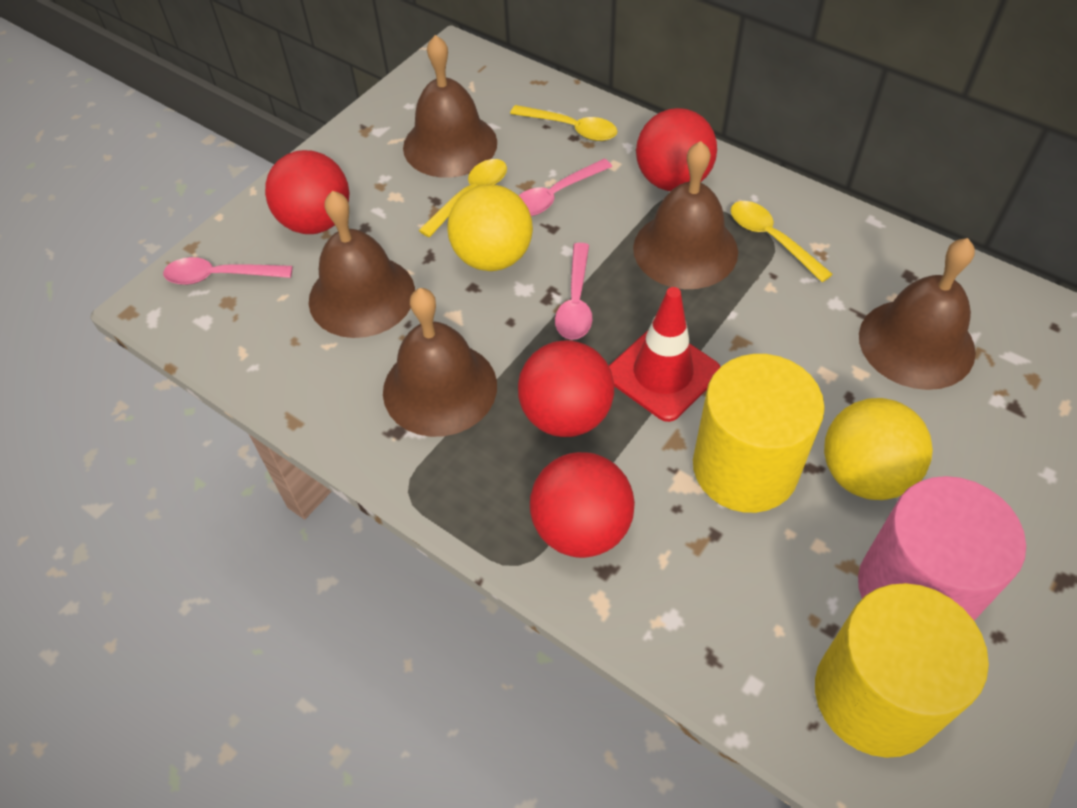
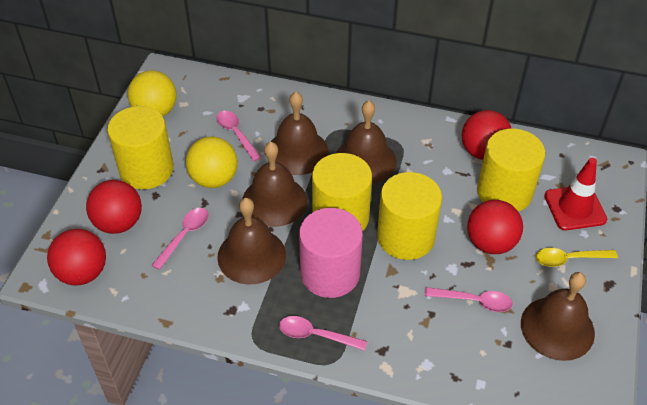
pink spoon: [163,257,293,285] [518,159,612,216] [555,243,592,340] = 3 -> [152,208,208,270] [216,111,261,161] [279,316,367,351] [425,287,513,312] = 4
yellow cylinder: [693,354,825,513] [815,583,989,758] = 2 -> [107,106,174,189] [312,153,372,231] [377,172,442,260] [477,129,545,212] = 4
yellow spoon: [419,159,507,237] [510,105,618,141] [731,201,833,282] = 3 -> [536,248,618,267] = 1

